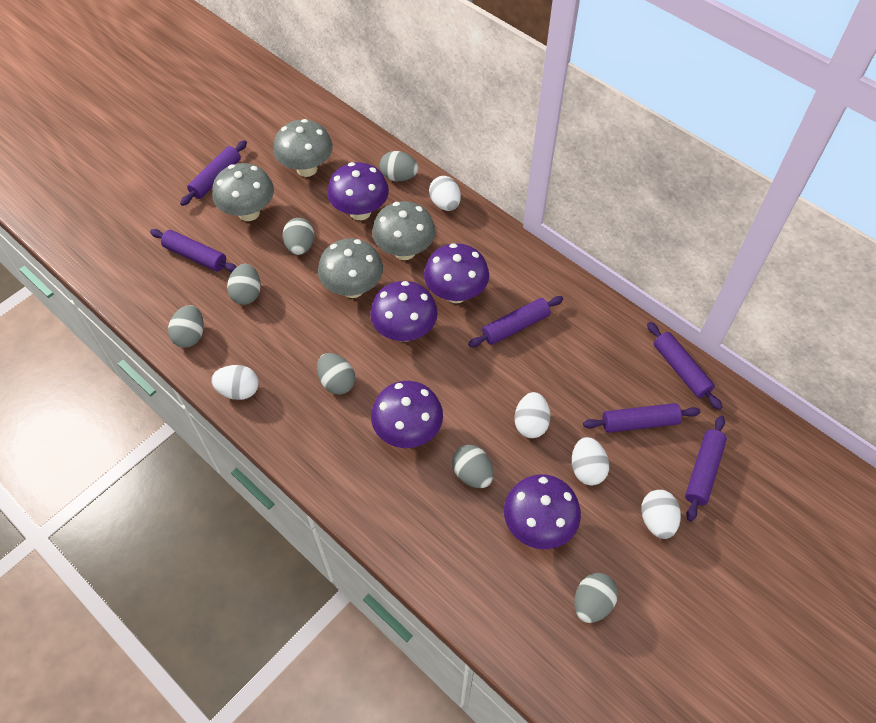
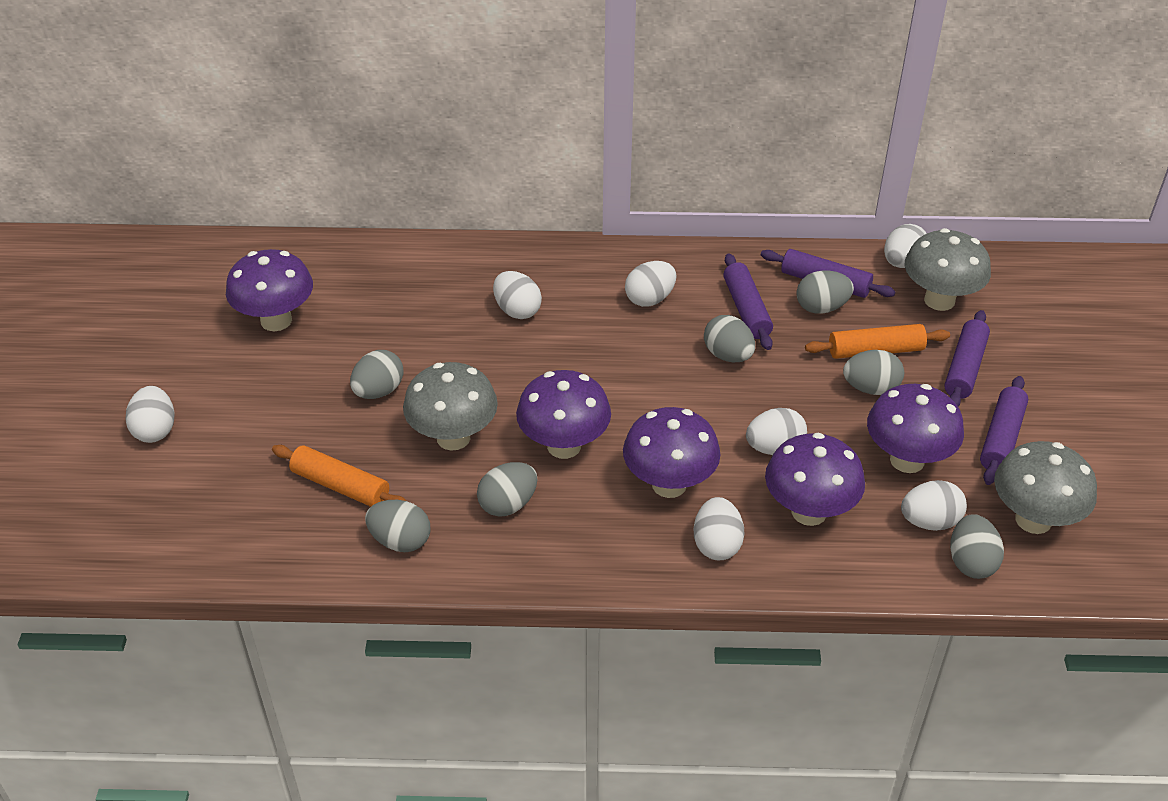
grey mushroom: [212,163,274,221] [273,119,333,177] [318,238,383,298] [372,201,436,260] = 4 -> [403,362,498,451] [905,228,991,311] [994,441,1097,534] = 3
orange rolling pin: none = 0 -> [272,445,406,507] [805,324,950,359] = 2
purple rolling pin: [150,229,236,272] [180,140,247,206] [468,296,563,347] [583,403,701,433] [647,322,722,410] [685,416,727,521] = 6 -> [723,254,773,350] [761,249,896,298] [944,310,990,407] [980,376,1028,485] = 4
white egg: [211,365,259,400] [429,176,461,211] [514,392,551,438] [572,437,609,485] [641,490,681,539] = 5 -> [125,386,175,443] [493,271,542,319] [625,261,676,307] [694,497,744,560] [746,408,807,455] [884,224,927,268] [901,480,967,531] = 7

